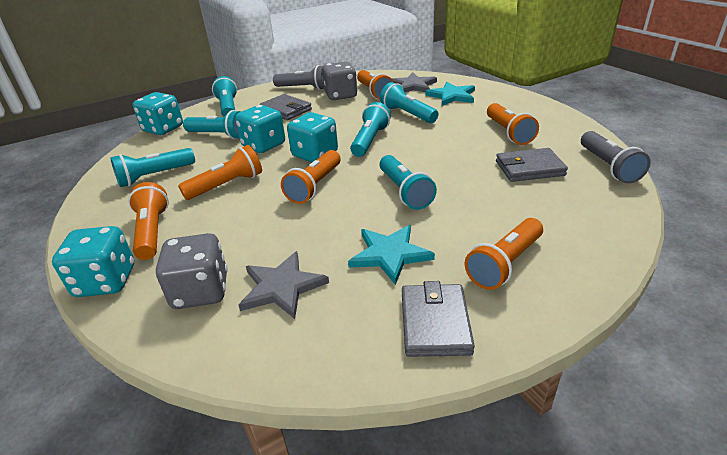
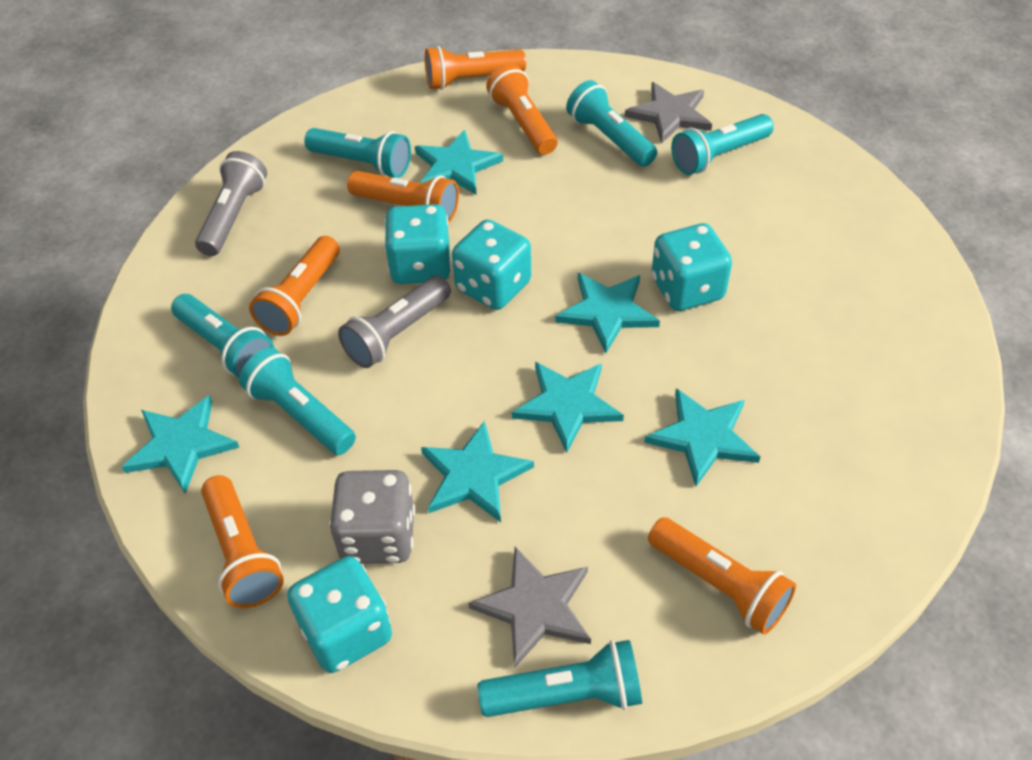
grey dice: [156,233,228,309] [322,61,358,100] = 2 -> [329,470,415,564] = 1
grey wallet: [260,94,312,120] [402,281,475,357] [496,148,568,182] = 3 -> none = 0
turquoise star: [348,225,435,285] [425,82,475,106] = 2 -> [122,395,239,494] [415,130,503,195] [421,421,534,522] [512,362,624,453] [555,273,660,353] [644,388,760,486] = 6

